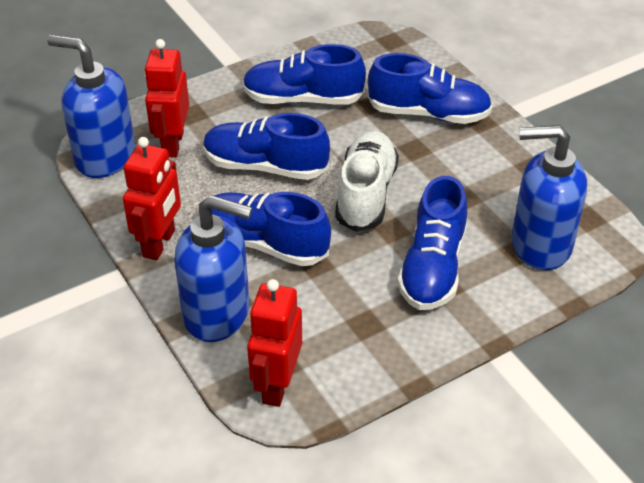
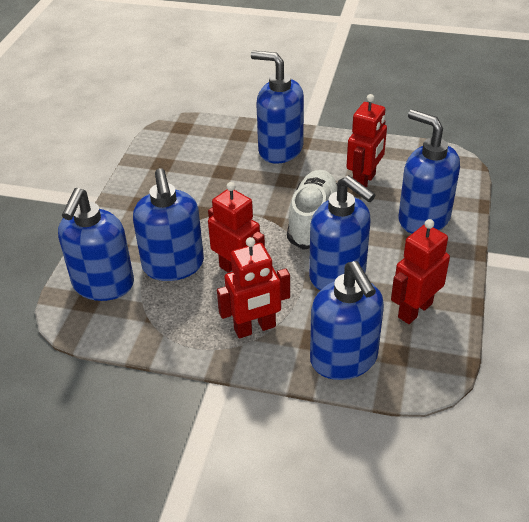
blue shoe: [203,113,330,180] [212,192,331,266] [242,44,366,105] [368,53,492,124] [398,176,467,310] = 5 -> none = 0
blue soap dispenser: [47,35,135,178] [174,195,252,342] [512,125,587,270] = 3 -> [58,188,134,301] [133,168,204,281] [251,51,304,164] [309,175,375,291] [310,261,384,380] [399,109,460,234] = 6
red robot: [123,137,181,260] [144,39,189,158] [247,279,302,407] = 3 -> [208,182,265,273] [217,237,290,338] [346,94,387,188] [391,219,450,324] = 4

